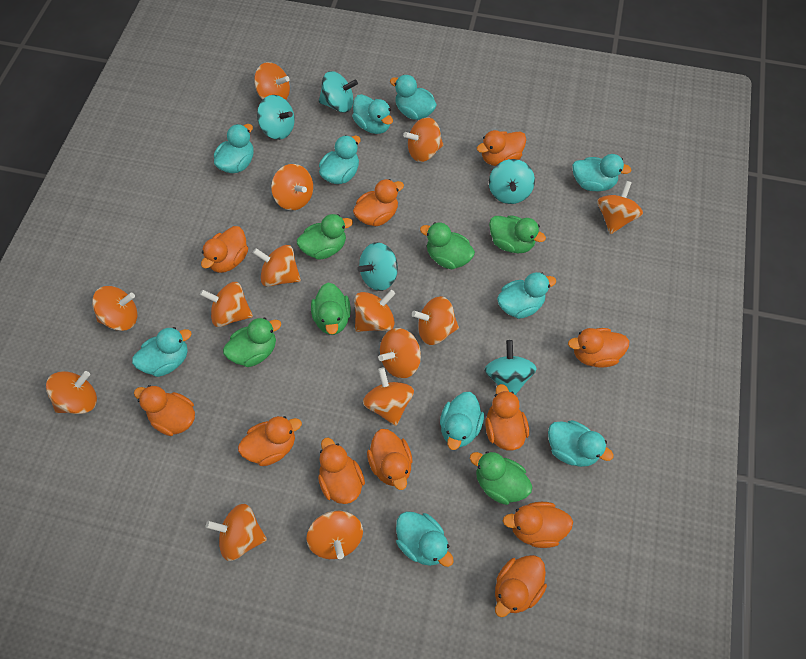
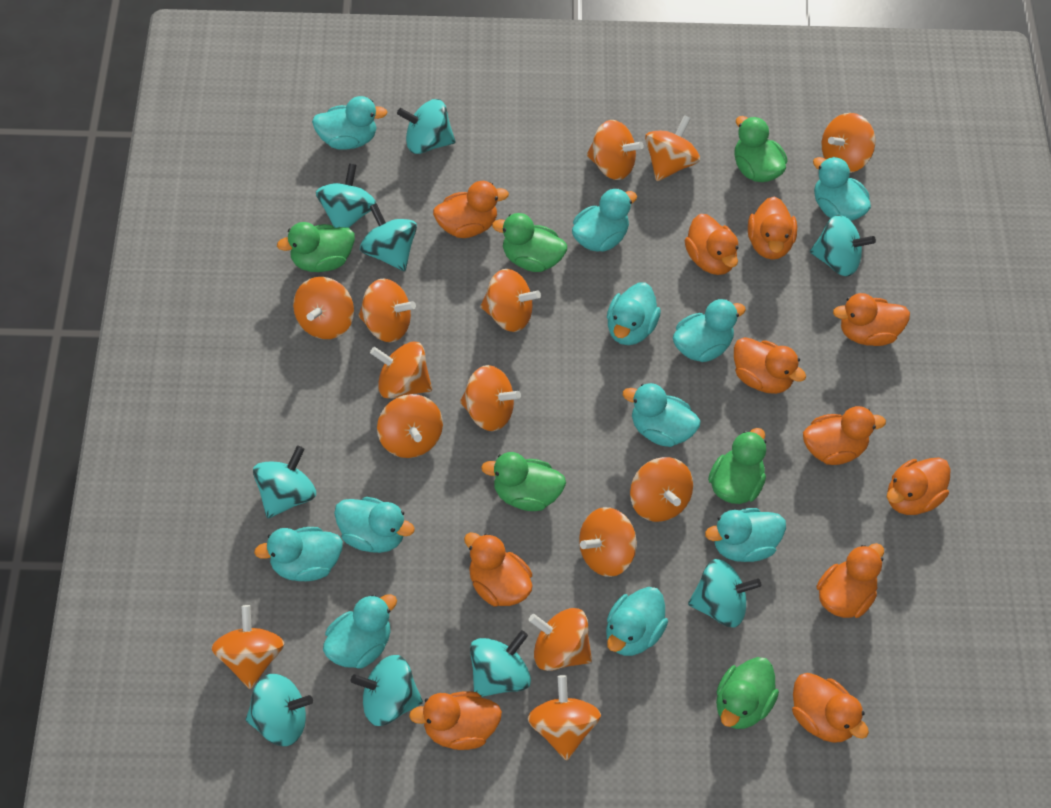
turquoise duck: [132,327,191,377] [214,124,254,173] [319,135,361,184] [352,94,393,134] [390,75,437,120] [396,511,454,567] [440,392,484,450] [497,272,556,319] [548,420,614,467] [572,154,632,191] = 10 -> [254,527,343,581] [312,96,387,150] [323,594,397,669] [334,497,415,553] [572,188,637,252] [606,587,668,656] [607,282,661,345] [623,383,700,447] [673,299,746,362] [705,508,786,562] [813,157,871,221] = 11
turquoise spinning top: [257,95,295,140] [319,71,358,113] [357,242,398,291] [485,340,537,395] [489,159,535,204] = 5 -> [246,674,313,746] [253,446,316,518] [316,163,376,228] [351,655,423,726] [360,203,417,271] [397,99,456,154] [470,630,531,697] [688,559,761,627] [810,215,876,277] = 9

